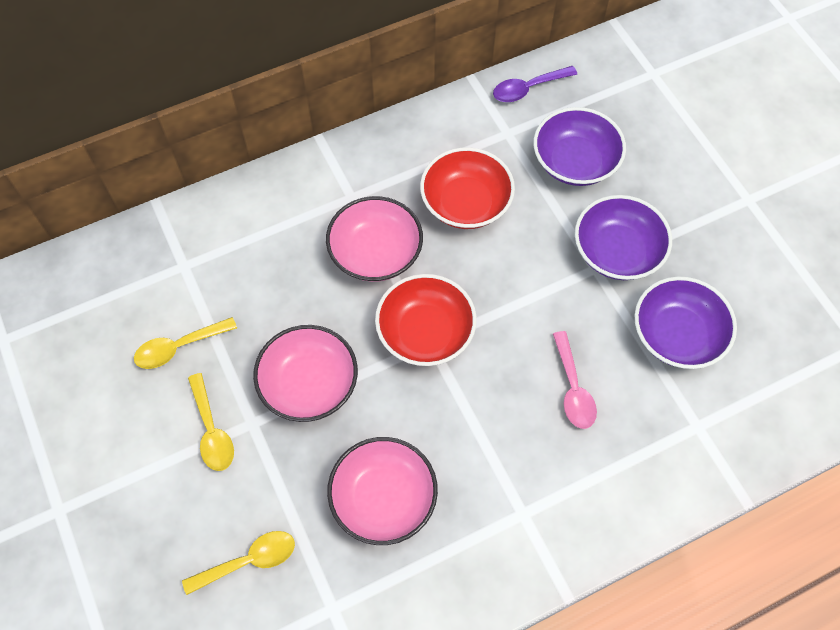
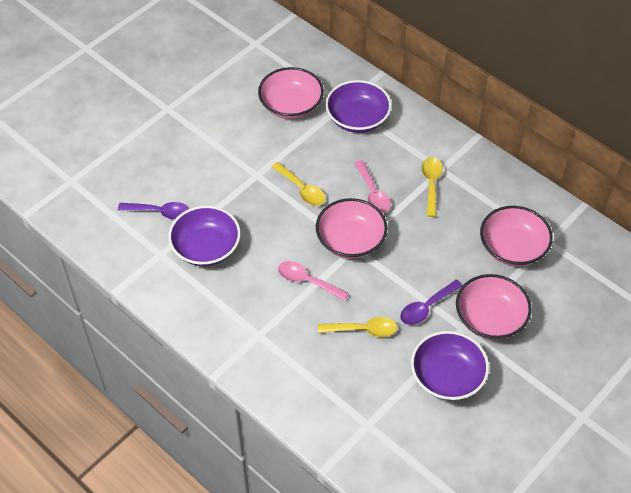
pink bowl: [253,325,358,422] [326,196,423,282] [327,437,438,545] = 3 -> [258,67,324,119] [316,198,387,259] [456,274,532,340] [480,206,553,266] = 4
pink spoon: [553,331,597,429] = 1 -> [278,261,349,301] [354,160,391,213] = 2
purple spoon: [493,66,578,102] = 1 -> [118,202,189,220] [400,280,463,325] = 2
red bowl: [375,274,477,366] [420,147,515,229] = 2 -> none = 0

